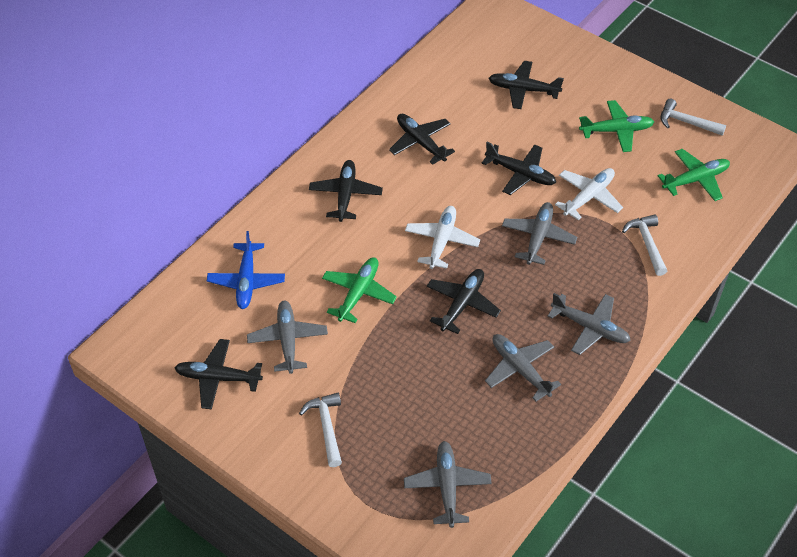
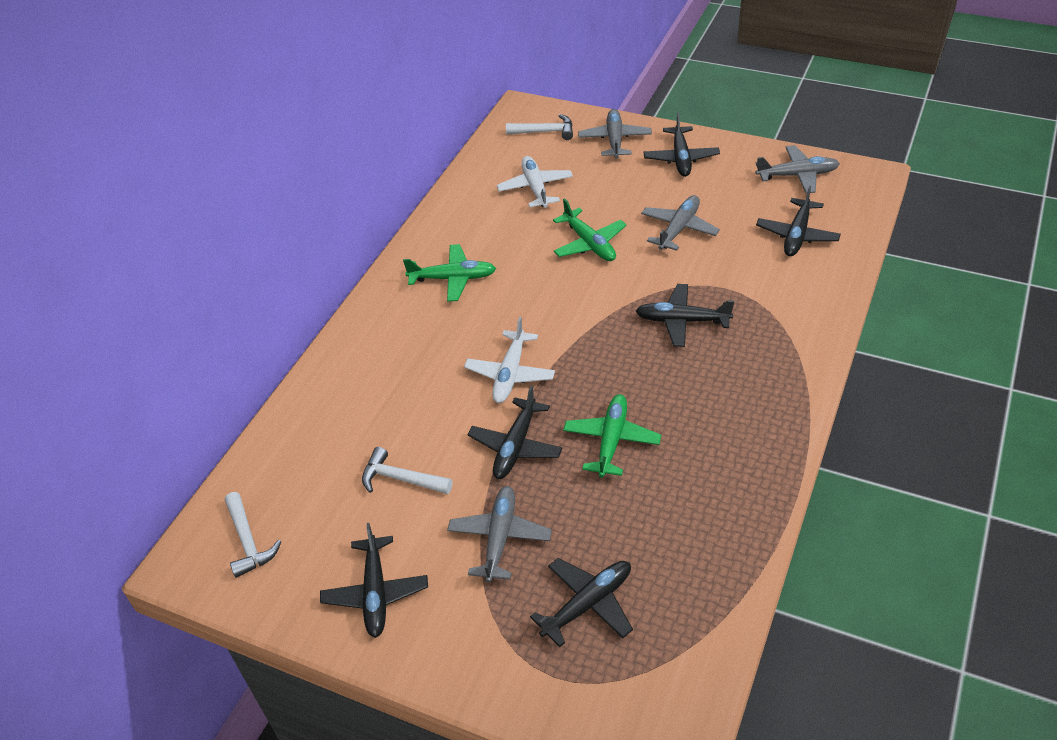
blue plane: [207,231,285,309] = 1 -> none = 0
grey plane: [247,301,328,374] [404,441,492,528] [485,334,561,401] [502,202,577,265] [548,293,631,355] = 5 -> [447,486,552,583] [578,109,652,159] [641,195,720,251] [756,145,840,194] = 4

